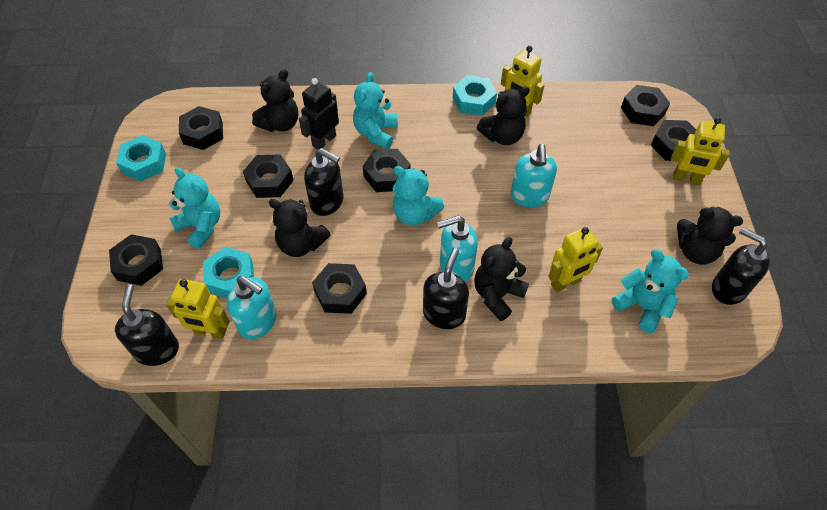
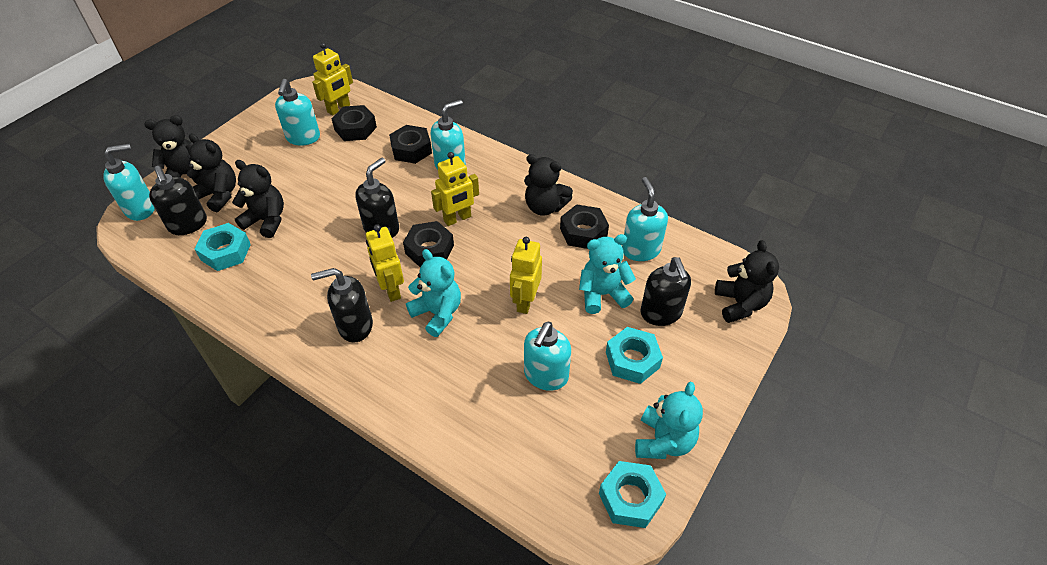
black nut: [109,234,163,286] [179,106,223,150] [243,154,294,198] [312,263,367,314] [363,149,411,192] [621,85,670,126] [651,120,696,161] = 7 -> [332,105,377,141] [389,125,432,164] [403,221,454,267] [560,204,609,249] = 4
black robot: [299,78,339,150] = 1 -> none = 0
turquoise soap dispenser: [226,276,277,339] [437,216,478,281] [510,144,557,207] = 3 -> [103,144,155,221] [275,79,320,146] [431,100,466,170] [524,322,571,391] [622,177,668,261] = 5
turquoise teddy bear: [169,167,220,249] [353,72,398,149] [393,166,444,226] [612,249,689,333] = 4 -> [406,249,461,337] [579,234,636,314] [635,382,703,459] = 3

